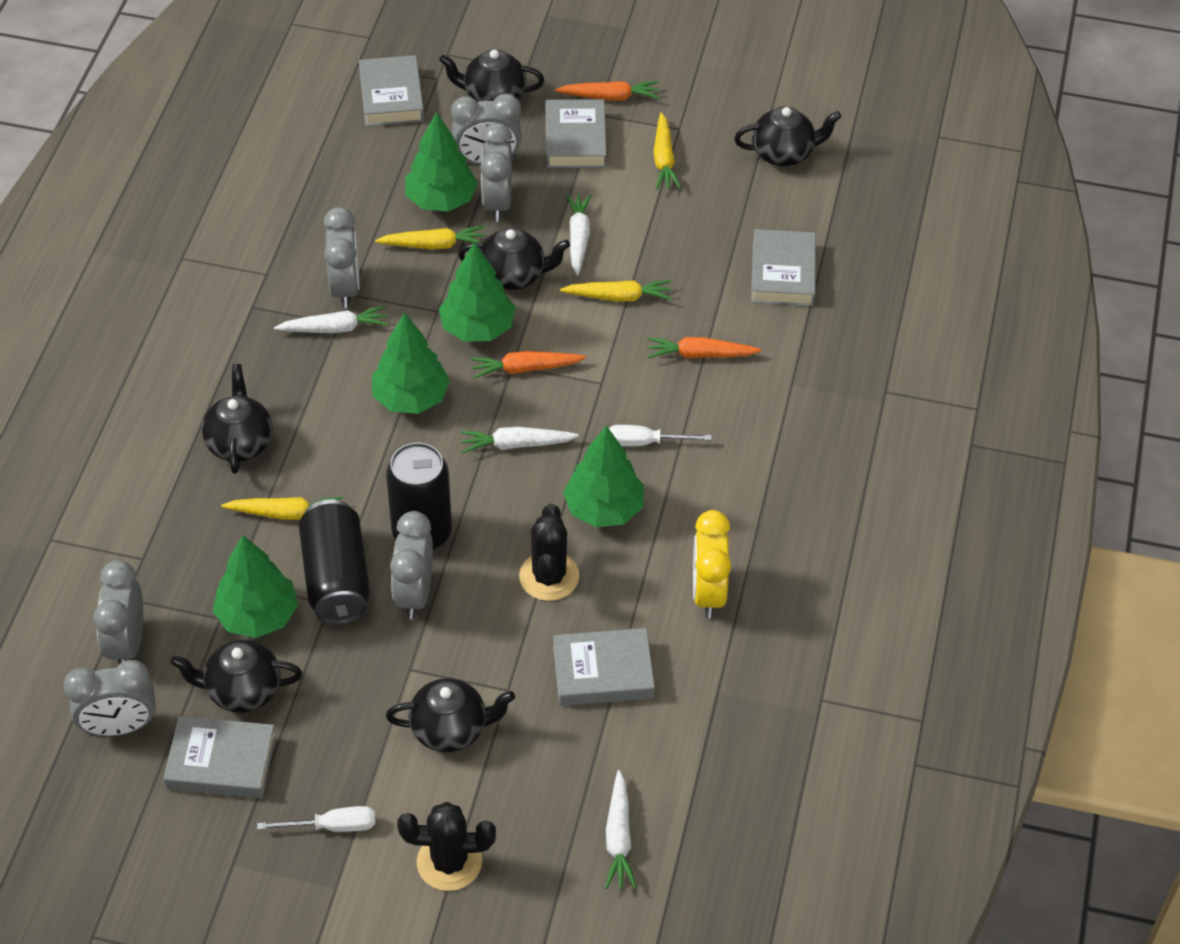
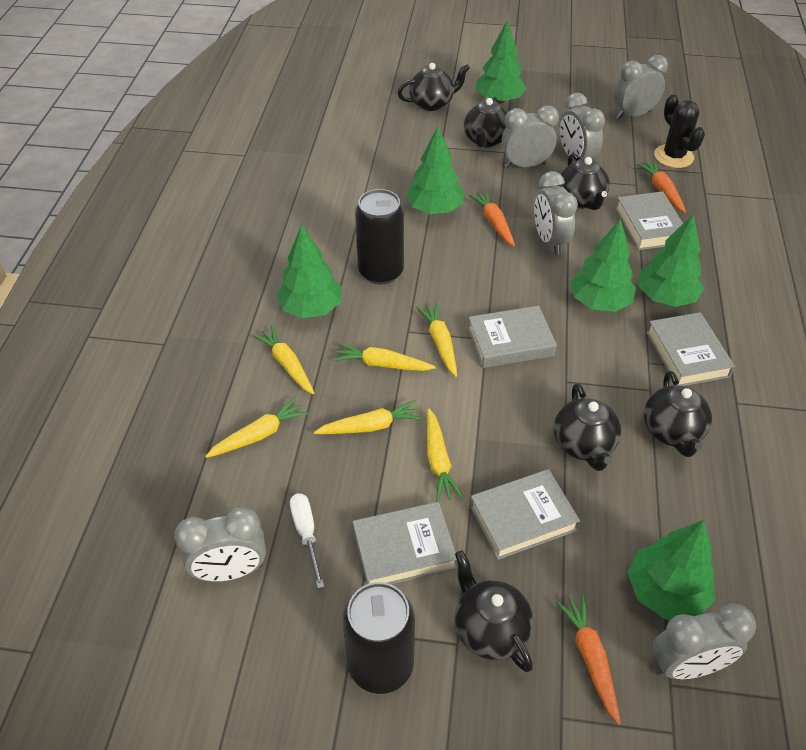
black cactus: [397,802,496,891] [519,504,579,601] = 2 -> [654,95,705,168] = 1
green tree: [213,535,298,638] [372,312,450,414] [405,112,478,211] [439,242,516,342] [563,425,644,527] = 5 -> [276,225,341,318] [406,127,464,214] [476,20,527,104] [570,218,636,312] [628,520,715,619] [638,213,704,307] = 6
white carrot: [274,305,389,333] [461,427,579,453] [566,194,591,276] [605,770,637,889] = 4 -> none = 0
white screwdriver: [257,806,375,832] [609,425,712,446] = 2 -> [290,493,324,589] = 1
yellow carrot: [221,497,343,520] [375,226,485,249] [560,280,672,301] [654,112,681,190] = 4 -> [205,398,308,458] [253,326,315,395] [314,400,422,434] [333,343,436,371] [416,303,457,377] [427,408,463,502] = 6
yellow clock: [693,510,731,618] = 1 -> none = 0

